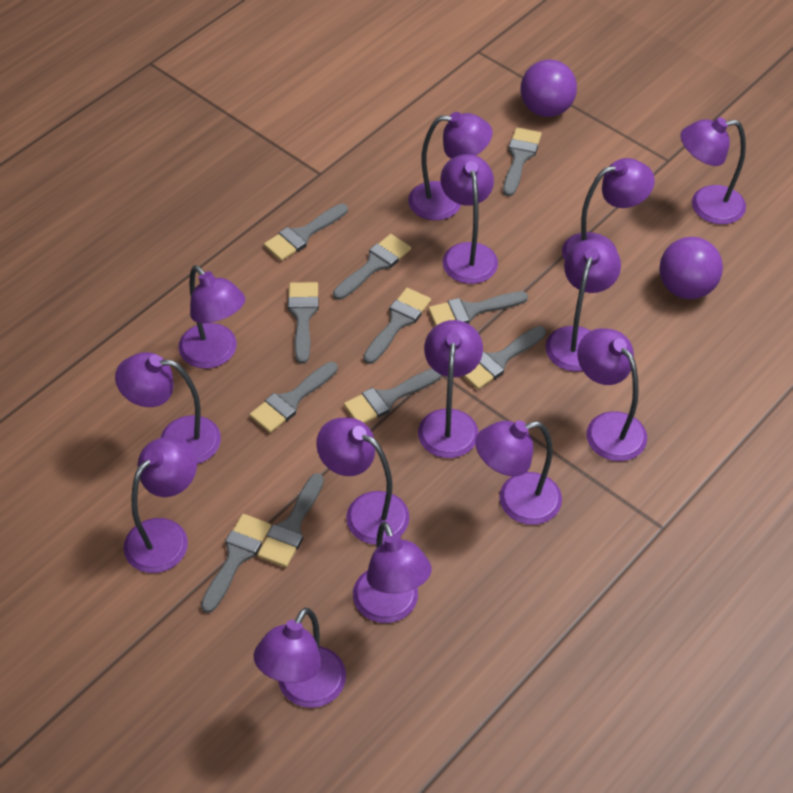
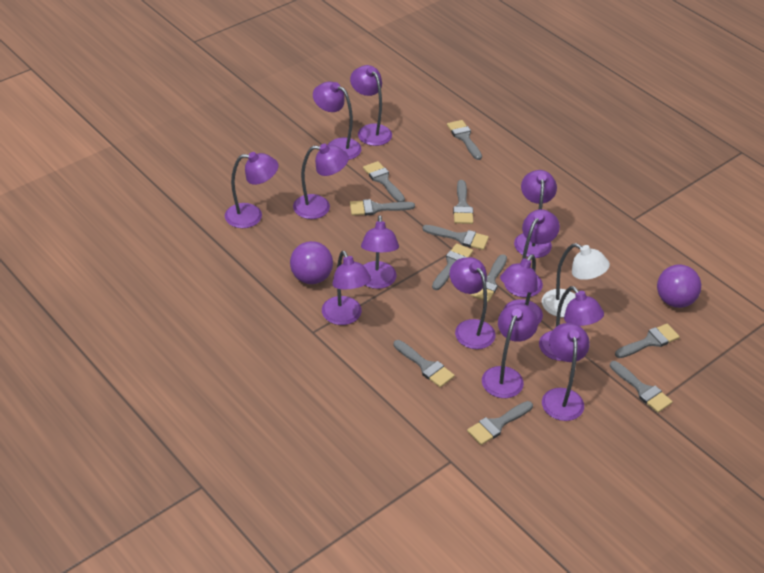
purple lamp: [115,352,221,464] [123,436,197,573] [178,265,245,369] [254,608,346,708] [316,418,410,545] [353,522,432,623] [408,112,493,220] [418,320,483,458] [440,154,498,284] [475,420,562,525] [545,239,621,372] [562,158,655,260] [577,328,647,461] [681,117,746,224] = 14 -> [225,152,279,228] [293,143,349,219] [313,82,361,160] [322,251,371,325] [350,65,392,146] [361,215,399,289] [450,257,496,349] [482,303,538,398] [500,255,543,324] [504,209,560,297] [514,170,557,258] [539,286,604,361] [542,323,590,421] = 13
white lamp: none = 0 -> [542,243,610,317] = 1

